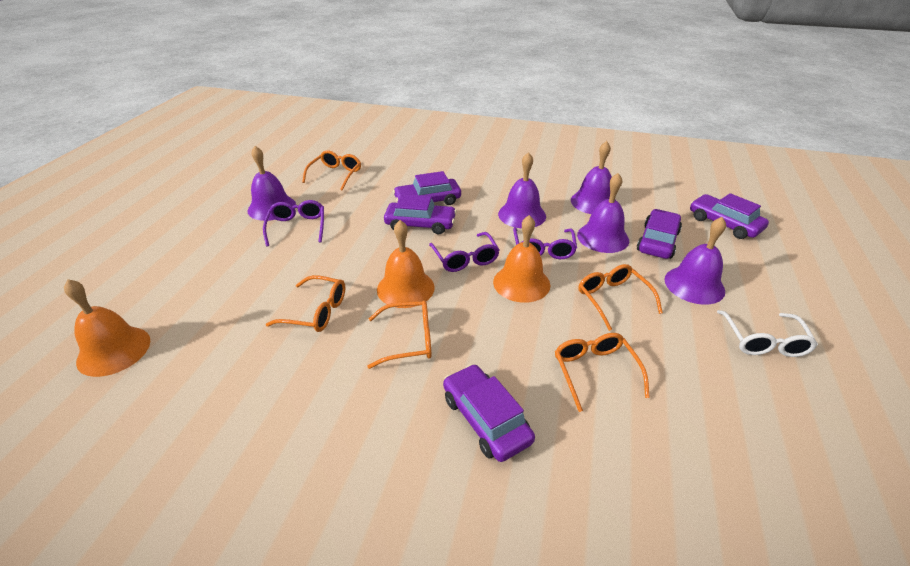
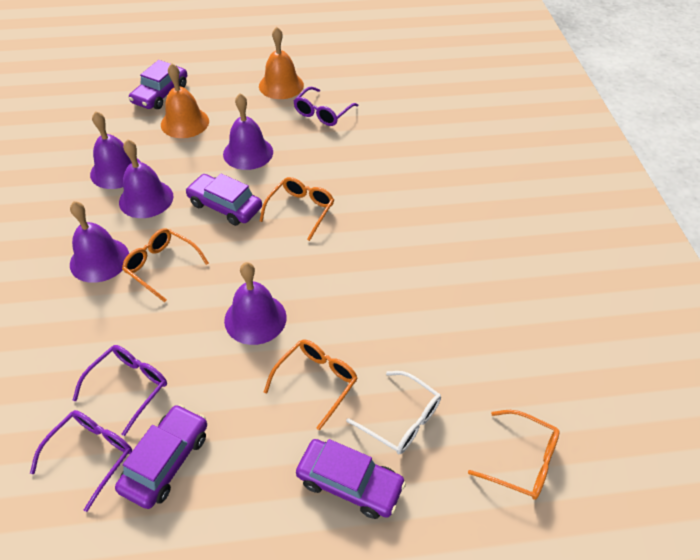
orange bell: [64,279,150,377] [377,220,435,308] [493,215,550,303] = 3 -> [161,63,209,138] [259,27,304,99] = 2
orange glasses: [266,275,345,332] [302,150,361,191] [367,301,432,369] [555,333,650,412] [578,264,663,331] = 5 -> [122,228,209,302] [260,177,334,241] [264,340,358,430] [468,410,560,500] = 4
purple car: [384,194,457,234] [393,171,461,205] [443,364,535,462] [637,209,682,259] [690,193,769,239] = 5 -> [115,404,207,509] [129,60,187,109] [185,174,262,226] [296,439,406,519] = 4

